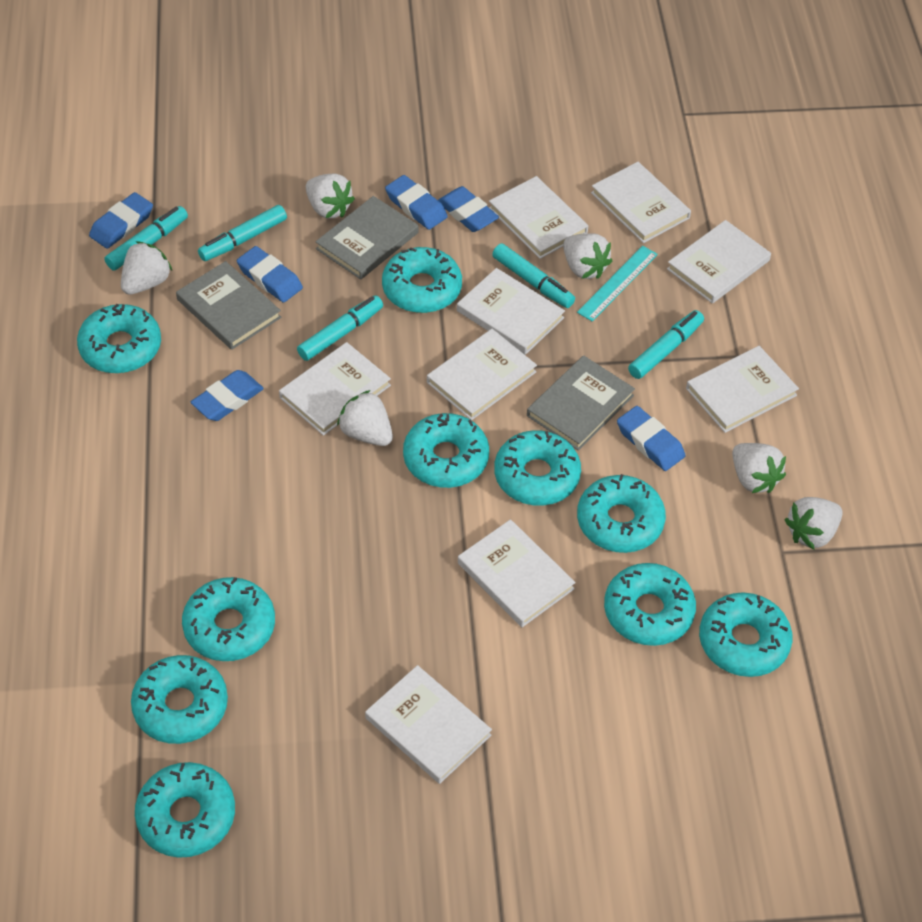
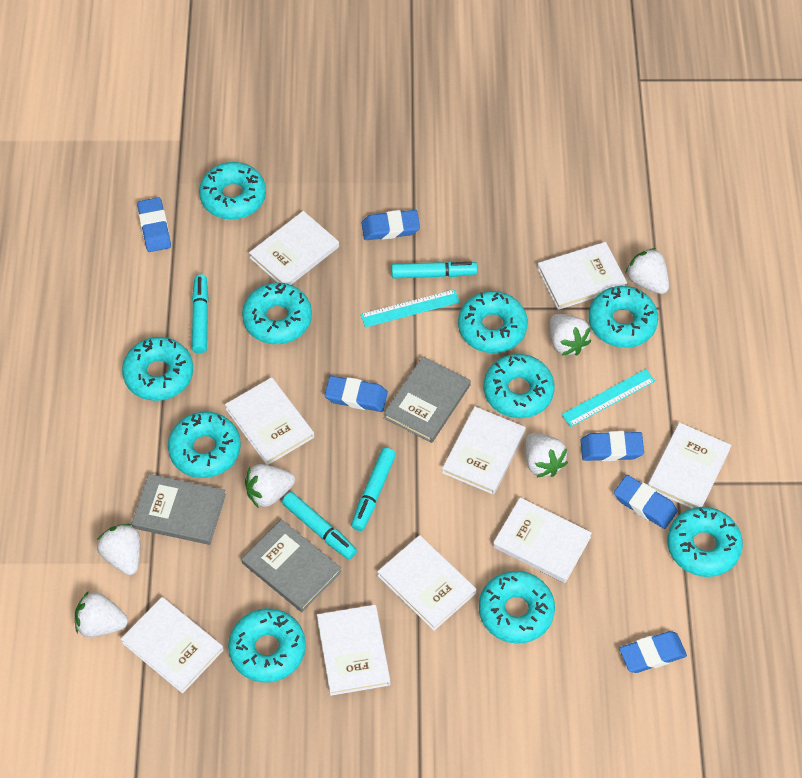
turquoise marker: [104,206,188,271] [198,205,287,261] [297,295,383,361] [492,243,575,308] [628,310,704,379] = 5 -> [192,274,209,354] [282,492,357,559] [351,448,396,531] [391,261,478,278] = 4
turquoise ruler: [577,246,658,322] = 1 -> [361,289,460,327] [562,369,655,427] = 2

